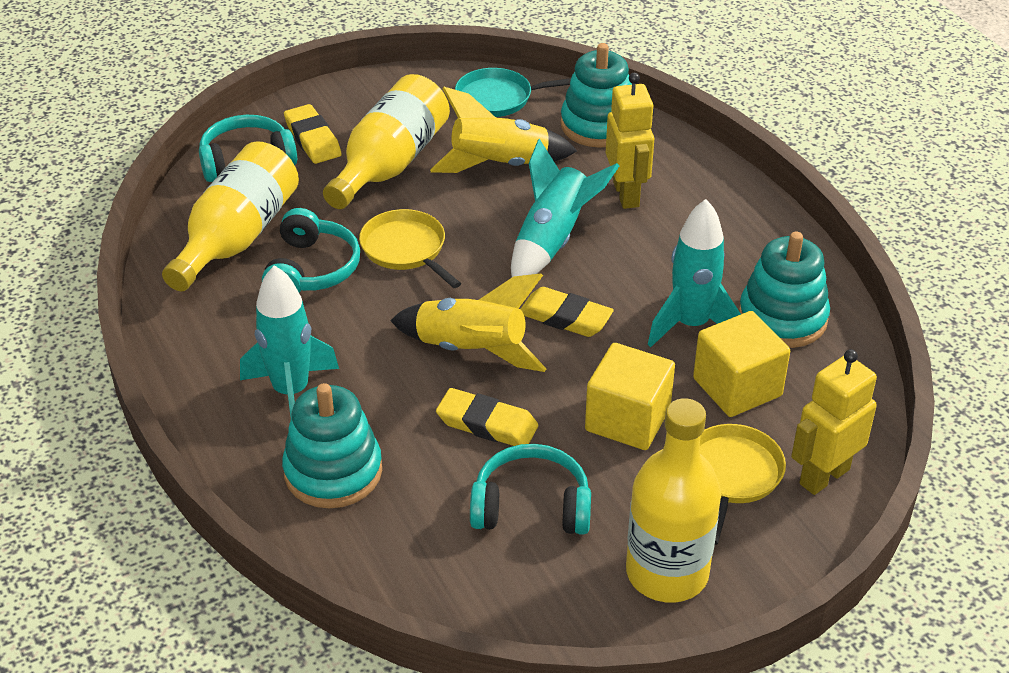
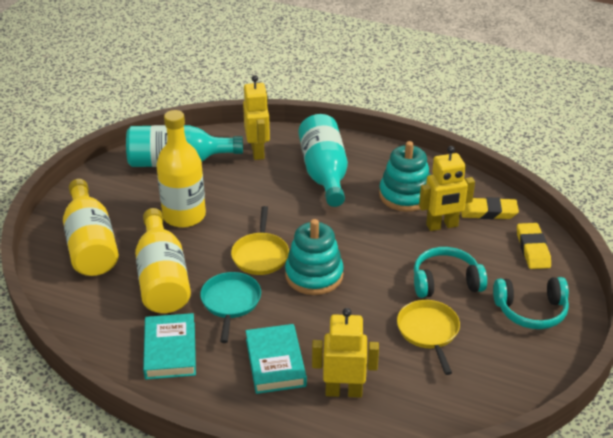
turquoise book: none = 0 -> [143,313,196,380] [246,324,307,394] = 2
turquoise bottle: none = 0 -> [126,125,243,167] [298,114,348,207] = 2
turquoise headphones: [199,115,297,182] [262,208,360,293] [470,444,591,535] = 3 -> [414,247,487,298] [493,277,569,329] = 2
turquoise rocket: [240,265,339,418] [511,139,619,277] [648,199,741,347] = 3 -> none = 0
turquoise stacking toy: [282,383,382,508] [560,43,632,148] [739,232,830,348] = 3 -> [285,219,344,295] [379,141,430,212] = 2
yellow cube: [585,343,675,450] [693,311,790,417] = 2 -> none = 0
yellow eraser: [284,104,342,164] [436,388,538,446] [520,287,614,337] = 3 -> [461,197,519,219] [517,223,551,269] = 2
yellow robot: [606,73,654,209] [791,349,877,495] = 2 -> [243,75,270,160] [312,308,379,398] [419,146,475,231] = 3
yellow rocket: [390,273,546,372] [430,87,577,173] = 2 -> none = 0

